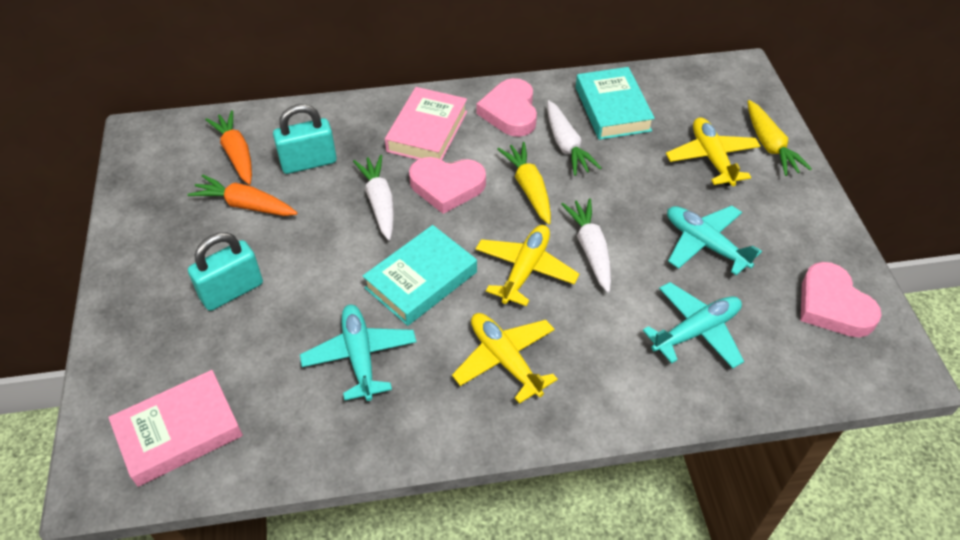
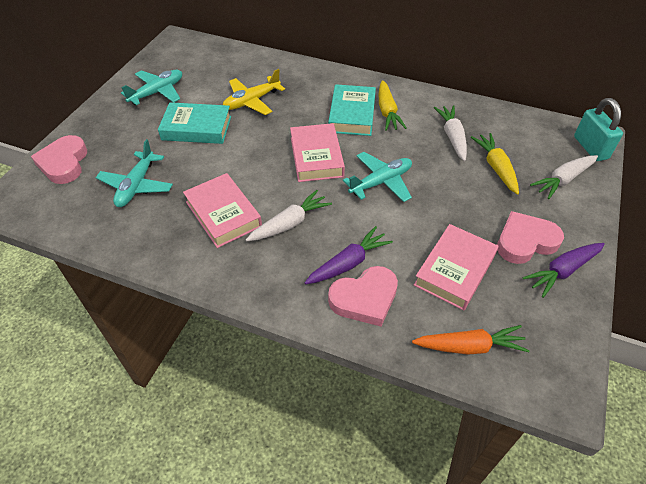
orange carrot: [187,174,297,216] [205,110,252,185] = 2 -> [412,325,529,355] = 1
pink book: [108,370,243,487] [385,87,467,160] = 2 -> [183,173,262,248] [290,123,345,182] [414,224,499,311] = 3
purple carrot: none = 0 -> [305,226,393,284] [522,243,605,298] = 2
turquoise padlock: [188,233,263,311] [273,104,337,174] = 2 -> [574,98,623,161] = 1
yellow plane: [452,313,558,404] [476,225,579,306] [666,117,761,186] = 3 -> [223,69,285,115] = 1

